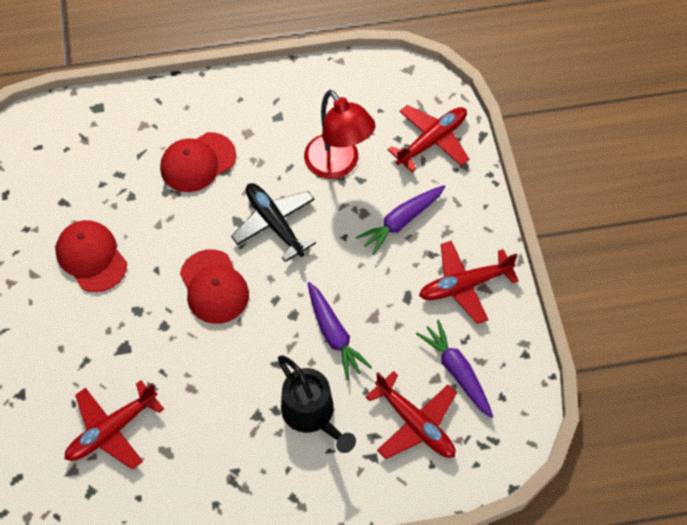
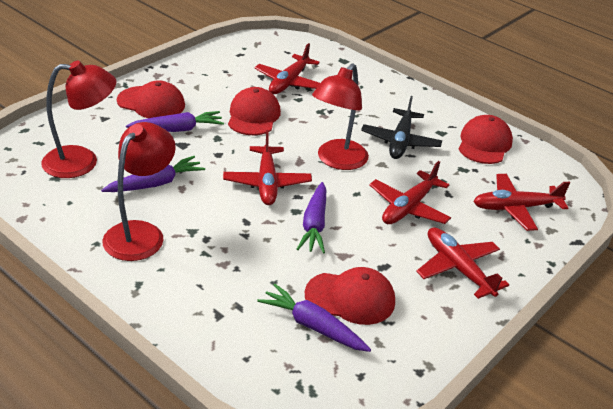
black watering can: [278,355,356,453] = 1 -> none = 0
purple carrot: [308,282,372,380] [356,185,445,255] [416,320,493,418] = 3 -> [101,156,205,192] [126,111,224,132] [257,284,371,352] [297,182,326,254] = 4
red cap: [55,220,127,292] [160,132,236,192] [180,249,249,324] = 3 -> [117,80,185,118] [228,87,281,135] [305,267,395,325] [458,115,513,164] = 4
red lamp: [304,90,375,179] = 1 -> [41,61,117,178] [102,122,176,261] [312,63,369,170] = 3
red plane: [65,380,164,470] [365,371,457,459] [387,105,469,172] [419,241,519,324] = 4 -> [223,130,312,205] [255,43,320,94] [369,161,451,224] [416,227,509,299] [473,174,570,231] = 5

